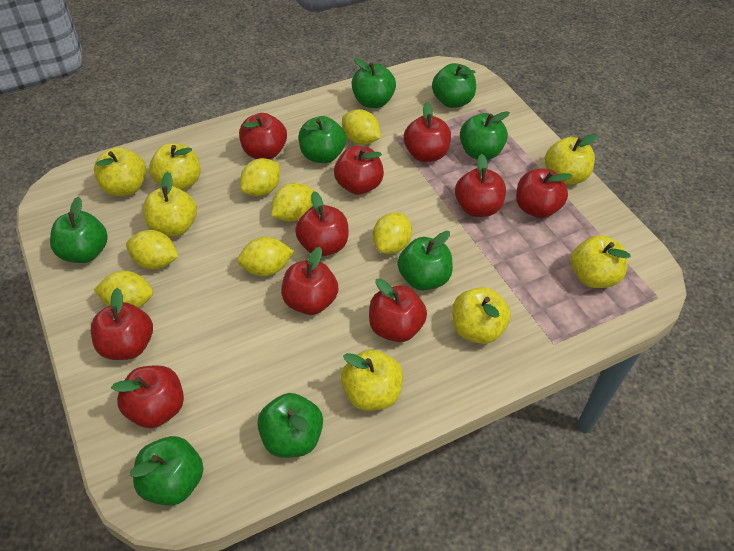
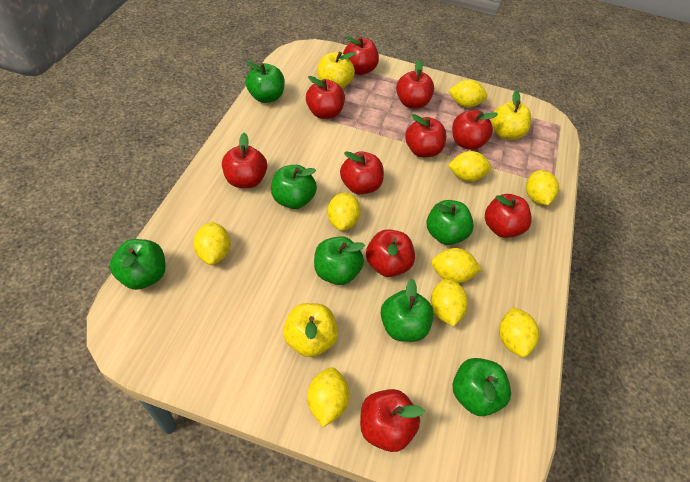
green apple: [50,197,108,263] [130,436,204,506] [257,393,323,458] [299,116,346,163] [352,58,396,108] [398,231,453,291] [432,63,476,108] [460,111,510,160] = 8 -> [110,239,166,290] [245,61,285,103] [271,165,317,209] [314,236,365,285] [380,279,434,342] [426,200,474,245] [453,358,511,416] = 7
yellow apple: [94,147,146,196] [143,172,197,237] [149,143,201,191] [341,349,403,411] [452,287,511,344] [545,133,598,184] [571,235,630,288] = 7 -> [283,303,338,357] [318,52,356,89] [491,90,531,140] = 3
yellow lemon: [94,271,153,308] [126,230,179,269] [237,237,294,276] [240,158,280,196] [271,183,314,221] [342,109,381,145] [373,212,412,254] = 7 -> [193,222,230,265] [307,367,349,427] [327,192,361,231] [431,248,482,283] [431,279,468,327] [448,151,491,182] [449,79,487,107] [499,307,539,357] [526,170,559,205] = 9

